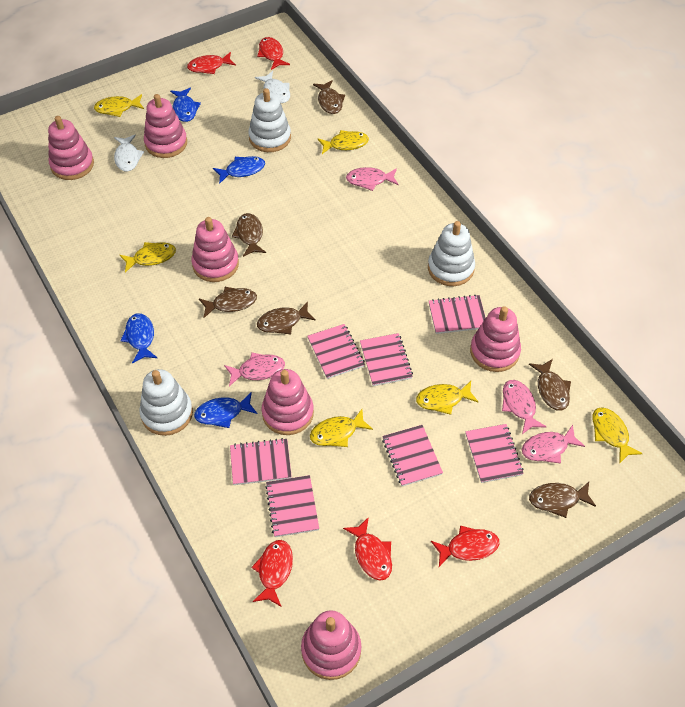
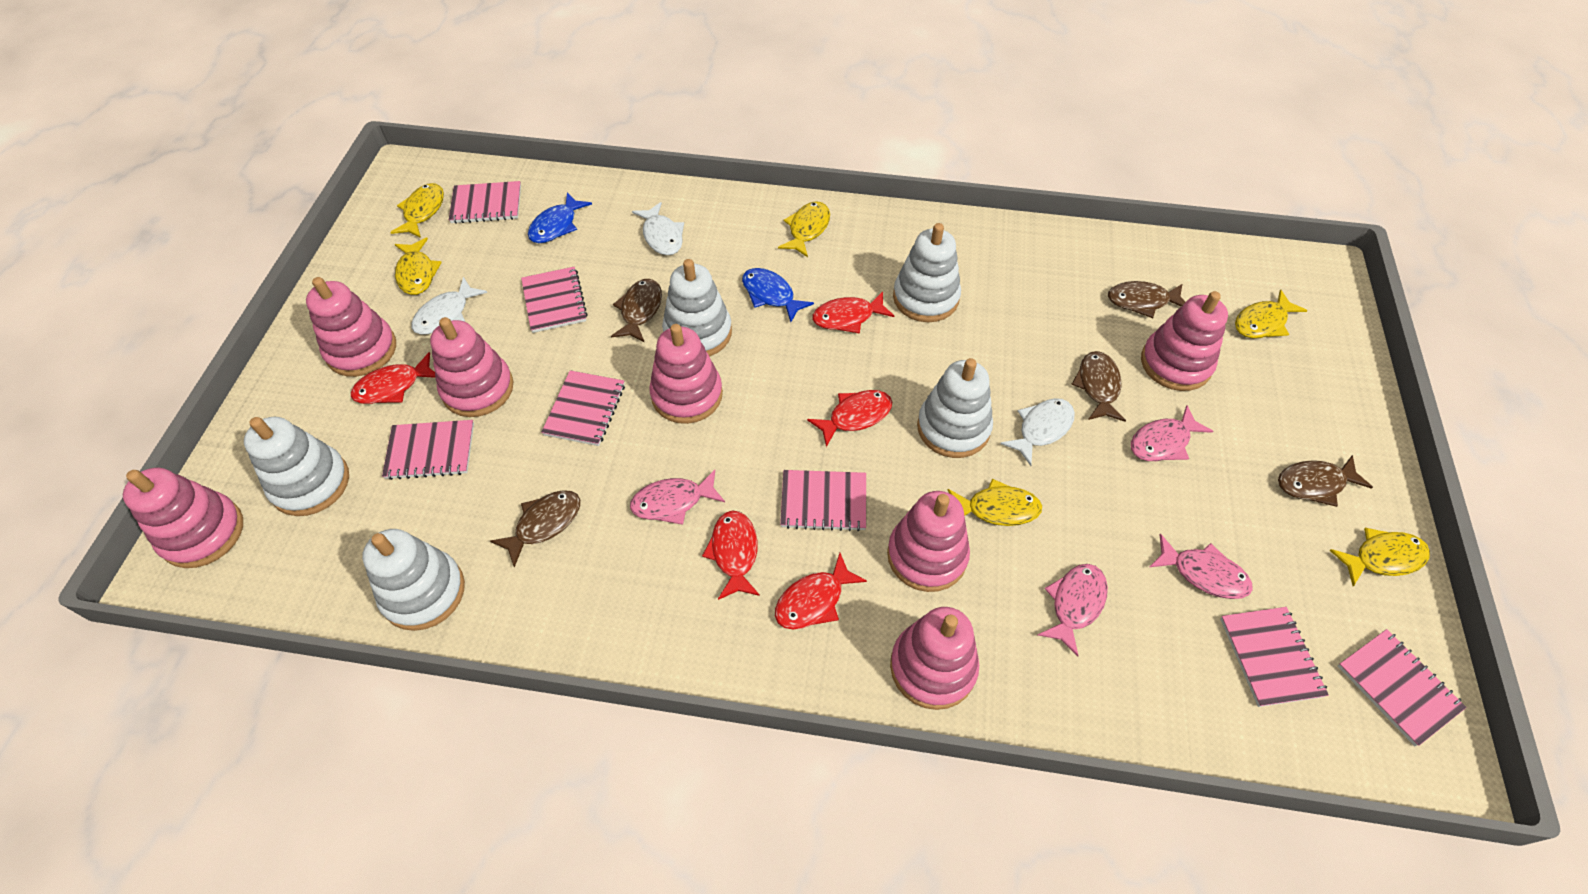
blue fish: [120,313,157,364] [170,88,201,122] [194,392,257,428] [213,156,265,184] = 4 -> [528,192,592,243] [742,268,814,322] = 2
brown fish: [199,287,257,318] [232,213,266,257] [257,301,316,334] [313,80,345,114] [529,359,571,411] [529,482,596,518] = 6 -> [490,490,580,568] [611,279,662,343] [1071,351,1126,422] [1108,281,1185,318] [1278,455,1373,507] = 5
pink stacking toy: [48,116,94,180] [144,94,187,158] [191,217,239,282] [262,369,314,435] [301,610,361,680] [470,306,521,372] = 6 -> [123,468,243,568] [306,277,396,377] [430,317,513,417] [649,324,723,424] [887,491,970,592] [890,607,979,710] [1141,291,1228,391] = 7
white fish: [114,134,144,172] [255,71,290,103] = 2 -> [411,277,487,335] [632,202,684,255] [1000,398,1075,466] = 3
white stacking toy: [139,369,193,436] [248,88,291,152] [428,221,475,286] = 3 -> [244,417,349,516] [362,529,465,631] [662,259,732,357] [893,223,961,322] [917,358,993,458] = 5

